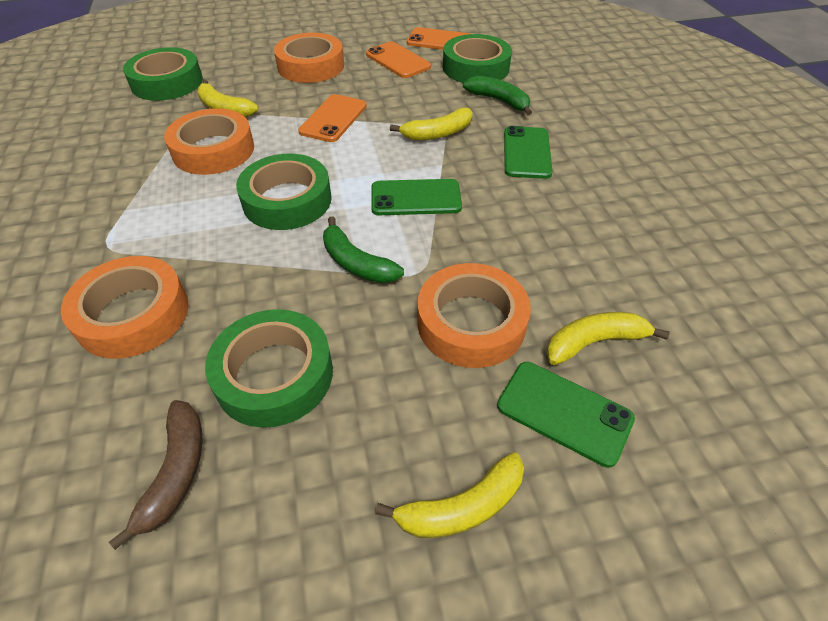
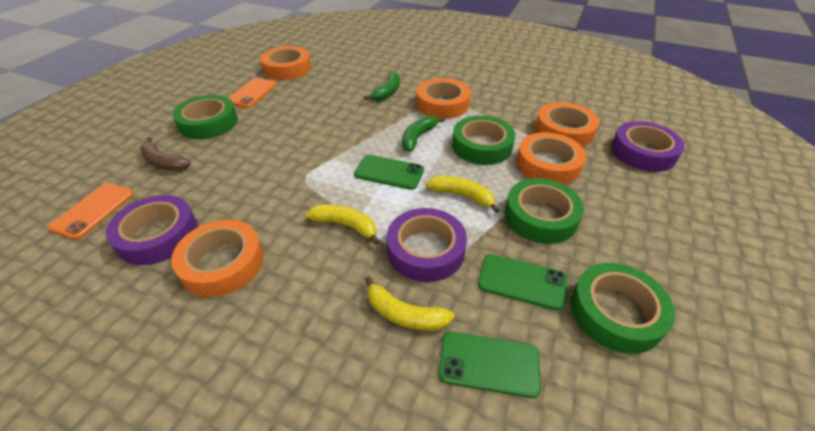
orange phone: [298,94,367,142] [366,42,431,78] [407,27,471,50] = 3 -> [48,183,134,240] [229,78,277,108] = 2
orange tape: [61,256,189,359] [164,108,254,175] [274,33,344,83] [417,263,531,368] = 4 -> [171,220,264,297] [261,46,311,80] [416,78,471,119] [516,132,586,185] [535,102,600,147] = 5
purple tape: none = 0 -> [106,195,198,265] [387,208,467,282] [611,121,685,172] = 3
yellow banana: [197,80,258,117] [375,452,524,538] [390,108,473,140] [547,312,670,365] = 4 -> [306,204,380,245] [364,276,455,331] [426,176,500,213] = 3

